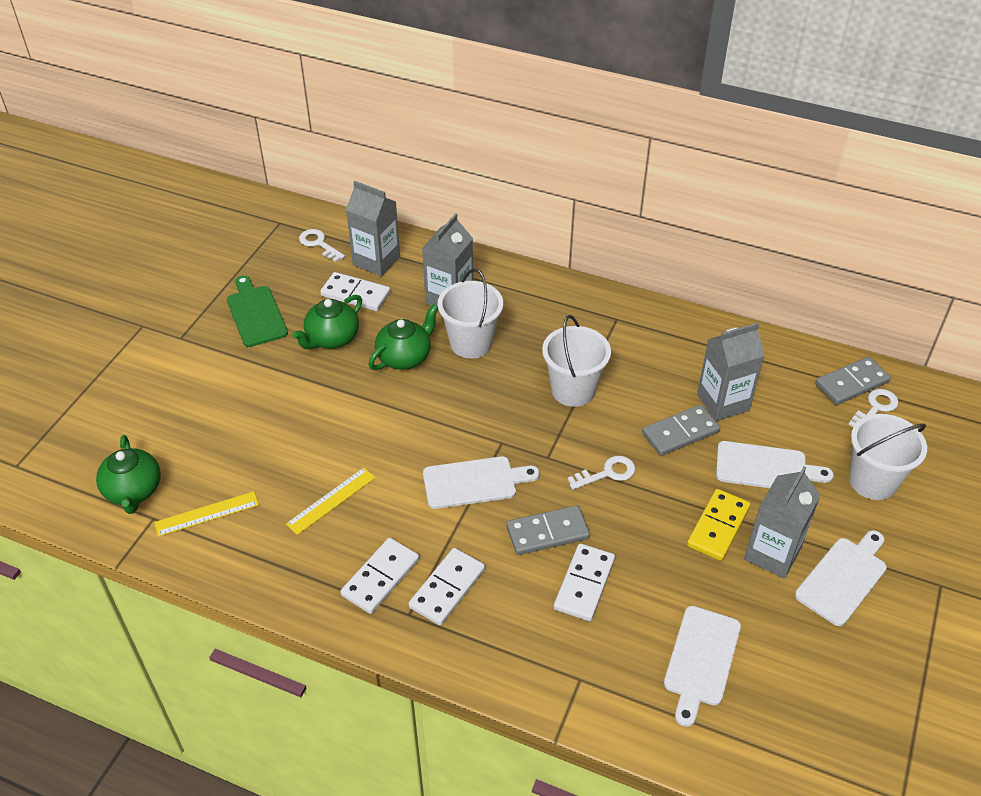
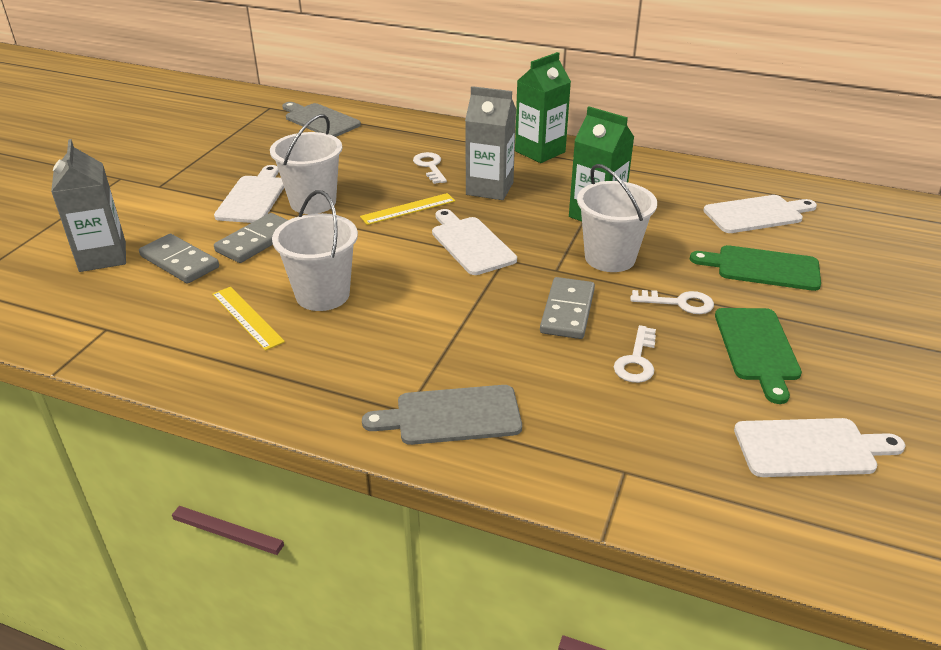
green carton: none = 0 -> [515,52,571,163] [569,106,634,222] = 2
green cutting board: [227,275,288,347] = 1 -> [690,245,821,291] [715,308,802,404] = 2
green teapot: [96,435,161,514] [292,295,362,349] [368,304,438,370] = 3 -> none = 0
grey carton: [346,181,400,276] [422,213,473,307] [697,322,765,421] [744,467,821,579] = 4 -> [51,139,126,272] [465,86,516,200] = 2
grey cutting board: none = 0 -> [282,102,361,137] [362,385,522,445] = 2
white domino: [320,272,390,311] [340,538,419,614] [409,548,485,626] [554,543,615,621] = 4 -> none = 0
yellow domino: [687,489,750,561] = 1 -> none = 0

